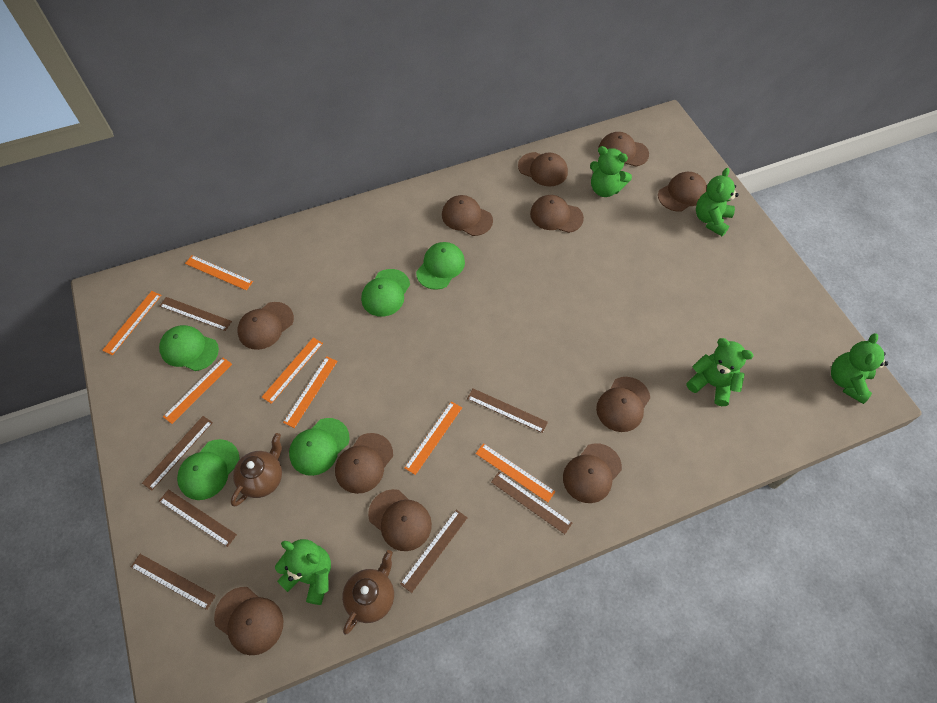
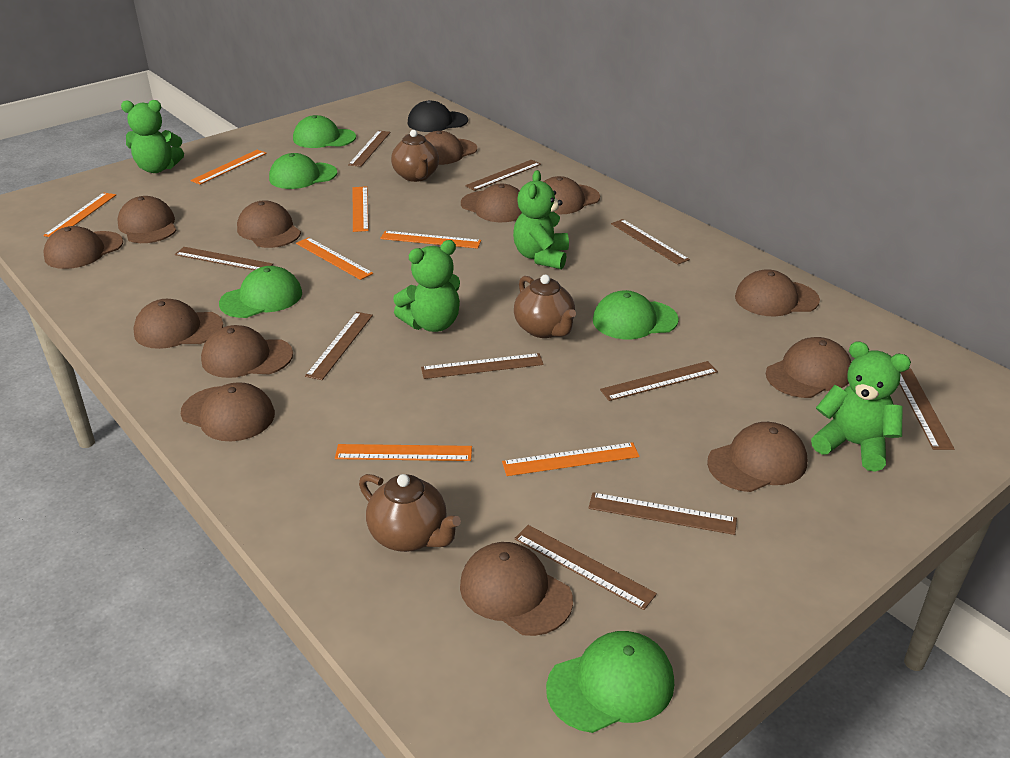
black cap: none = 0 -> [408,100,468,132] = 1
brown cap: [214,587,284,655] [237,302,294,350] [335,433,393,494] [368,489,432,551] [442,195,493,236] [518,152,568,186] [530,195,584,233] [563,443,622,503] [596,377,650,432] [599,132,649,167] [658,172,707,212] = 11 -> [43,226,123,269] [117,196,177,243] [133,299,223,349] [181,382,275,441] [201,325,293,378] [237,200,301,248] [424,131,477,165] [460,542,573,636] [461,184,522,222] [543,176,600,215] [707,422,807,492] [735,269,820,316] [766,337,851,398] = 13
brown ruler: [131,554,216,610] [142,416,213,491] [159,489,237,547] [160,297,232,331] [400,510,468,593] [467,388,548,433] [491,472,572,534] = 7 -> [175,247,273,270] [305,312,373,380] [348,131,391,167] [421,353,544,379] [465,159,541,191] [514,525,657,610] [588,492,737,535] [600,361,718,401] [611,219,690,265] [899,369,955,450] = 10
brown teapot: [231,433,282,506] [342,550,394,635] = 2 -> [359,474,461,552] [391,130,439,182] [514,275,576,338] = 3
green teddy bear: [275,539,331,605] [590,146,632,197] [687,338,754,406] [696,168,739,236] [831,333,888,404] = 5 -> [121,100,184,173] [393,240,460,332] [513,170,569,269] [811,341,911,472] = 4

